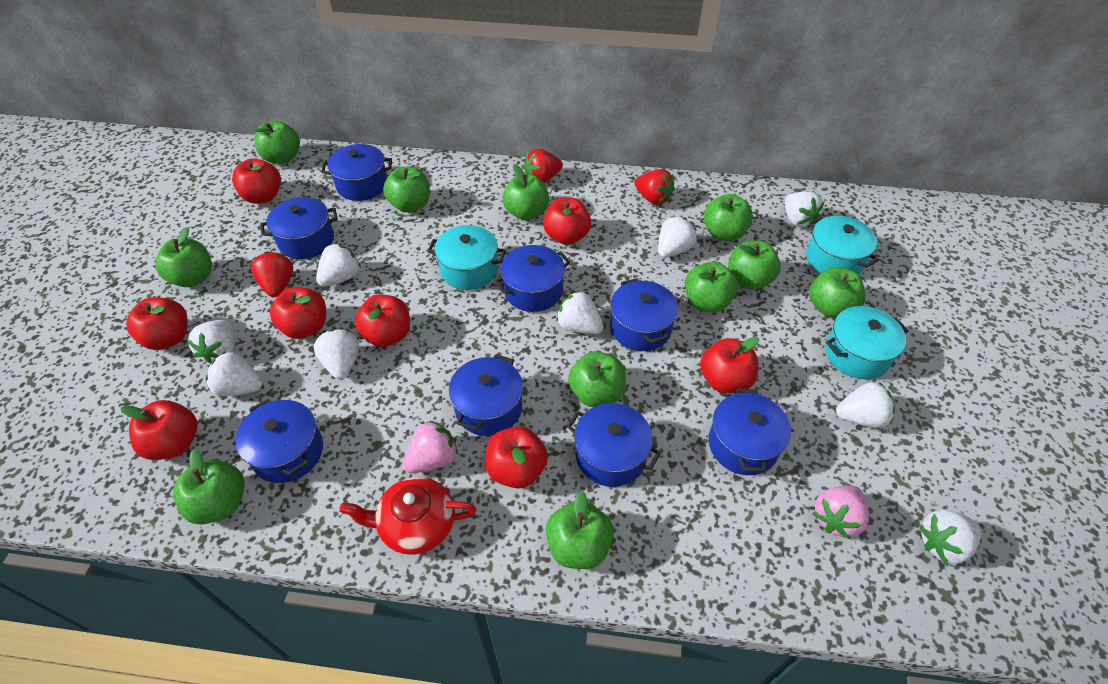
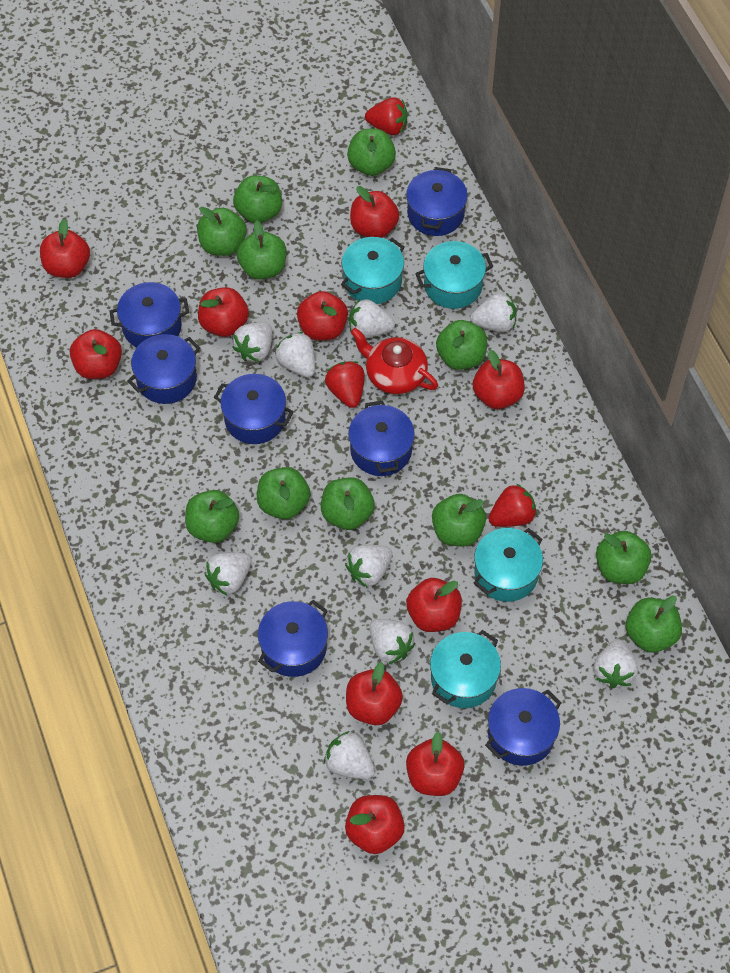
blue pot: [235,399,323,483] [260,197,338,259] [321,144,392,201] [449,354,523,436] [494,245,571,312] [567,403,661,487] [610,278,678,351] [709,388,791,475] = 8 -> [109,282,189,348] [127,334,200,404] [214,374,294,444] [258,600,328,677] [348,401,415,476] [406,167,468,236] [485,688,562,766] = 7
pink strawberry: [403,420,458,473] [813,486,869,540] = 2 -> none = 0
red apple: [121,400,197,460] [126,298,188,350] [232,158,281,204] [270,287,326,339] [355,295,410,347] [485,426,548,489] [543,198,591,245] [700,337,759,393] = 8 -> [40,219,90,278] [70,329,122,379] [198,287,249,337] [297,291,348,340] [345,795,405,854] [346,662,403,725] [350,186,399,238] [406,578,462,632] [406,732,464,796] [473,350,525,409] = 10
turquoise pot: [427,225,506,290] [806,216,879,275] [825,306,909,379] = 3 -> [341,237,404,304] [415,241,493,309] [430,630,501,708] [474,528,543,602] = 4

